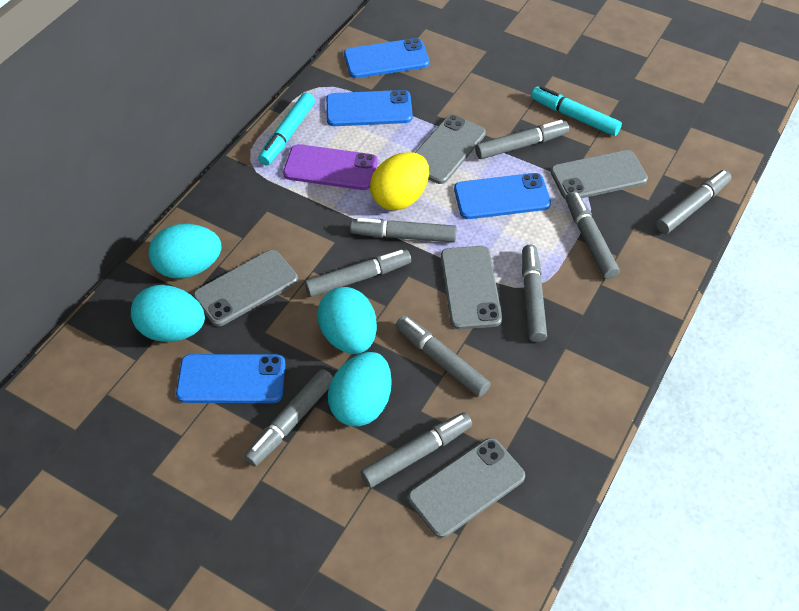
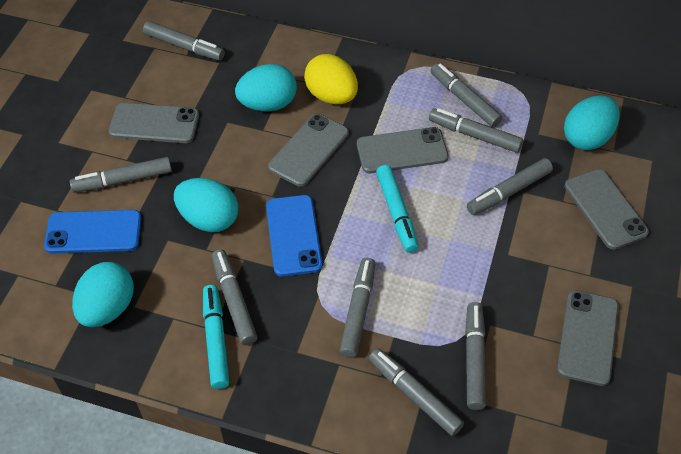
blue phone: [176,354,286,403] [326,90,413,126] [344,38,430,78] [454,173,551,219] = 4 -> [44,210,141,254] [266,195,323,277] = 2
purple phone: [283,144,378,190] = 1 -> none = 0

